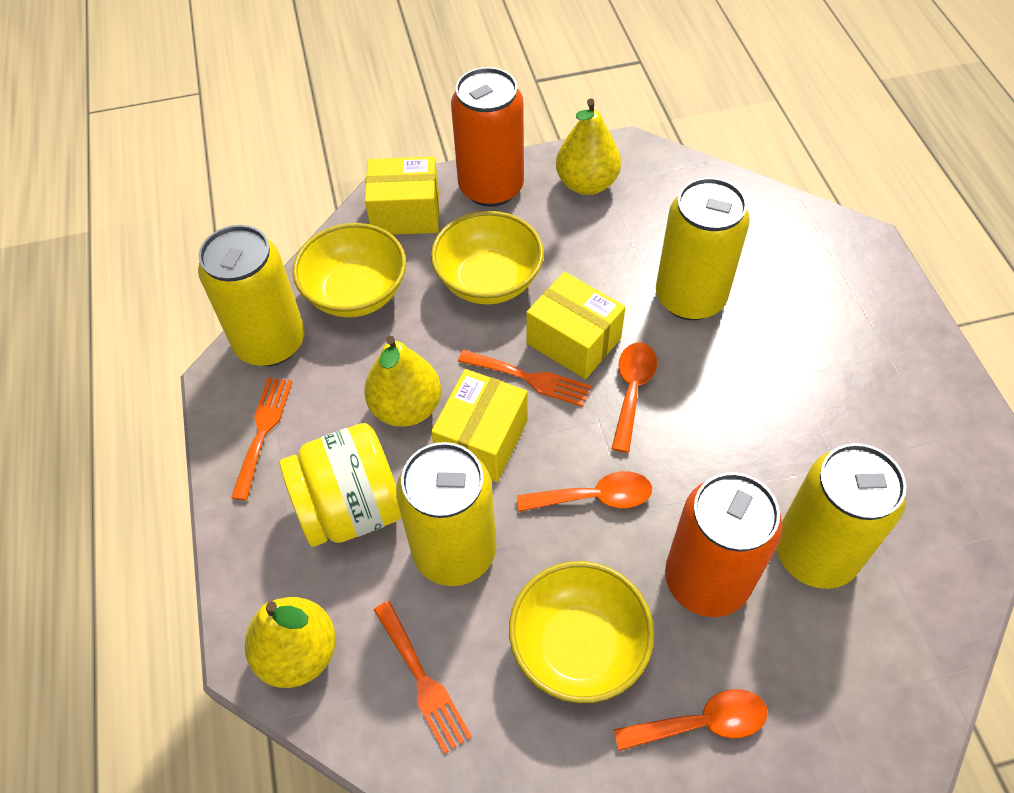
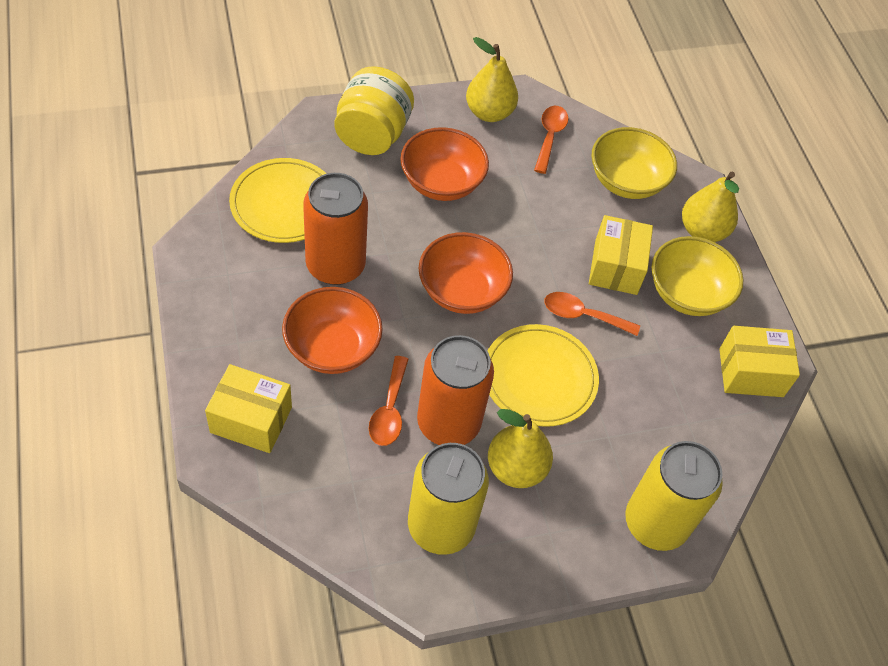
orange bowl: none = 0 -> [282,287,383,374] [400,127,489,201] [419,232,513,314] = 3
orange fork: [231,377,292,501] [374,601,472,754] [458,350,591,407] = 3 -> none = 0
yellow bowl: [293,223,406,317] [431,211,544,304] [509,561,654,703] = 3 -> [591,127,677,199] [652,236,744,316] = 2
yellow can: [198,225,305,366] [396,442,496,586] [656,178,750,320] [776,443,906,589] = 4 -> [408,443,489,555] [625,441,723,551] = 2
yellow plate: none = 0 -> [229,158,327,243] [488,324,599,427] = 2

